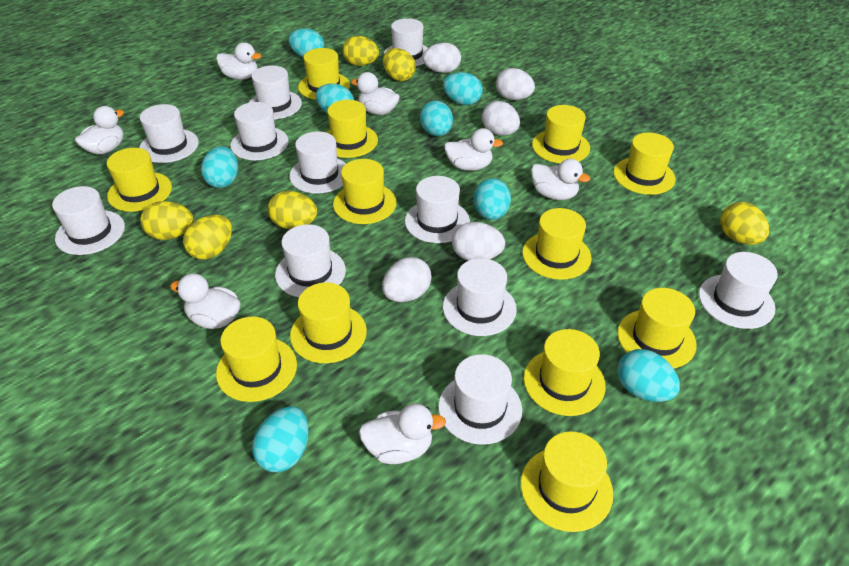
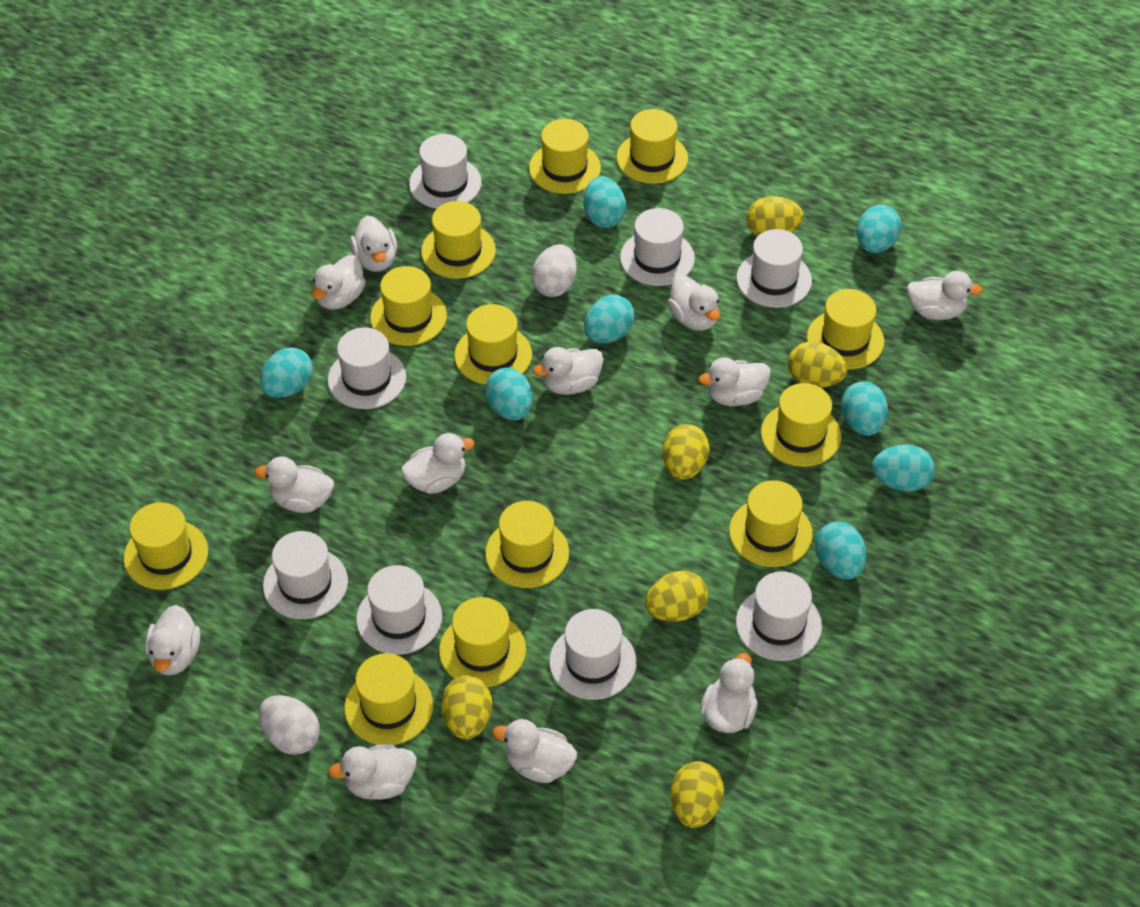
white duck: [75,106,124,155] [170,273,241,329] [216,42,262,80] [351,72,400,115] [359,403,446,464] [444,128,503,171] [531,159,590,200] = 7 -> [145,605,200,676] [255,457,334,513] [312,255,366,310] [329,744,416,800] [350,216,397,272] [401,433,475,494] [493,719,577,783] [533,347,604,395] [668,276,720,331] [699,357,771,406] [700,653,758,733] [907,271,983,320] = 12
white egg: [382,257,432,302] [423,43,461,73] [452,222,505,261] [482,101,520,136] [496,68,535,100] = 5 -> [259,695,320,755] [531,244,577,297] = 2
white hat: [52,186,125,255] [139,104,199,163] [230,102,289,160] [249,66,302,120] [275,224,346,297] [289,131,346,194] [384,18,428,66] [405,176,470,243] [438,354,522,445] [443,258,517,336] [699,252,778,329] = 11 -> [263,531,348,619] [328,327,406,409] [356,565,442,655] [409,134,482,209] [549,609,636,700] [620,208,695,286] [736,571,822,661] [737,229,812,308] = 8

